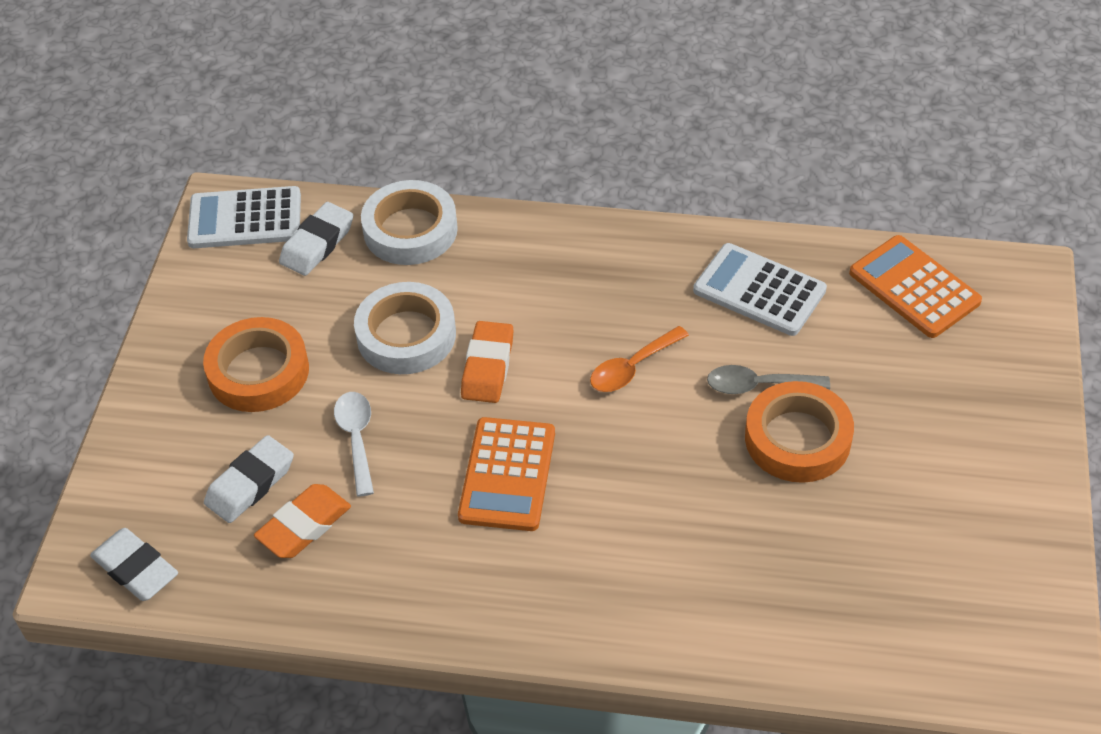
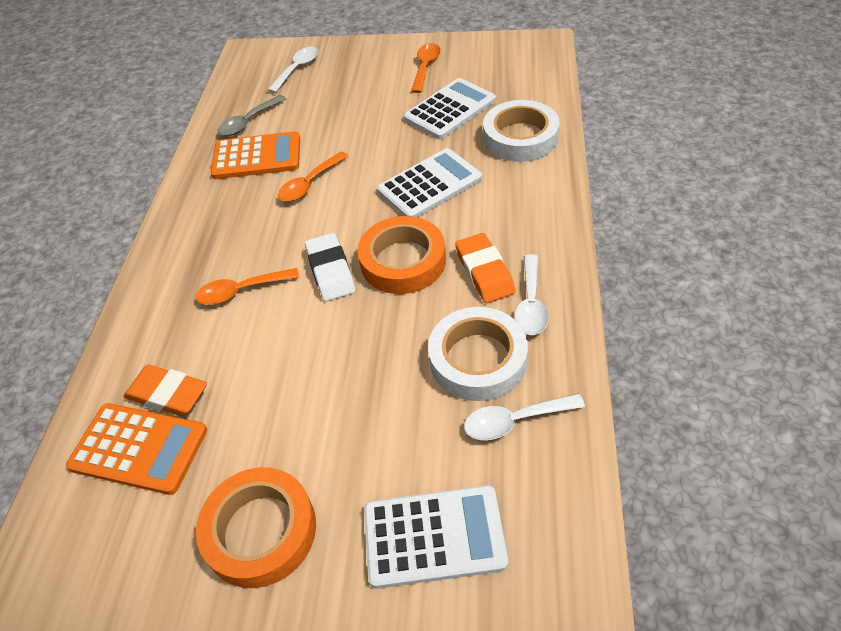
orange spoon: [590,326,689,392] = 1 -> [195,268,299,305] [278,152,349,202] [411,43,441,93] = 3
white calculator: [187,186,301,248] [693,243,827,336] = 2 -> [364,485,508,589] [377,148,482,217] [404,78,496,139] = 3
white eraser: [90,528,178,601] [204,435,294,523] [279,202,353,276] = 3 -> [305,233,355,301] = 1
white spoon: [334,392,374,497] = 1 -> [268,46,319,93] [464,394,585,440] [514,254,549,335] = 3

